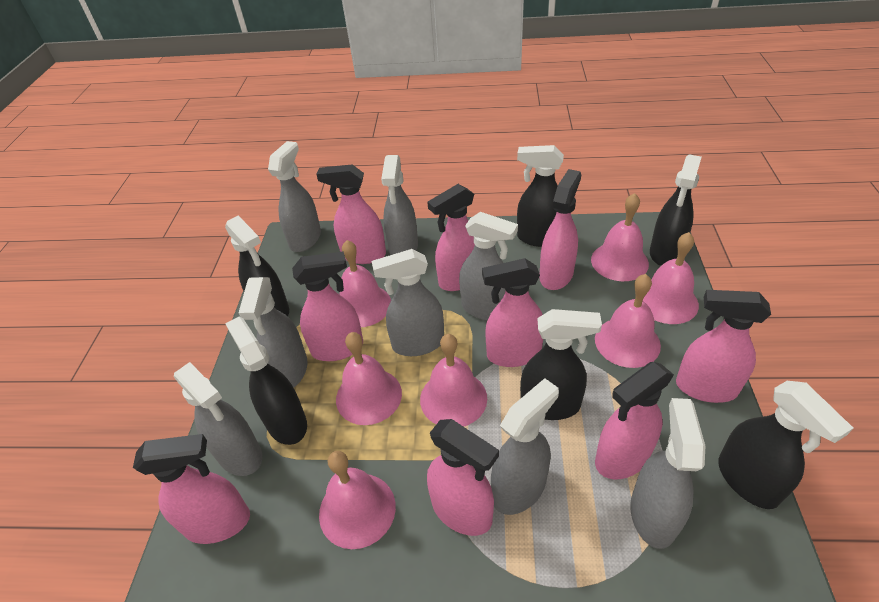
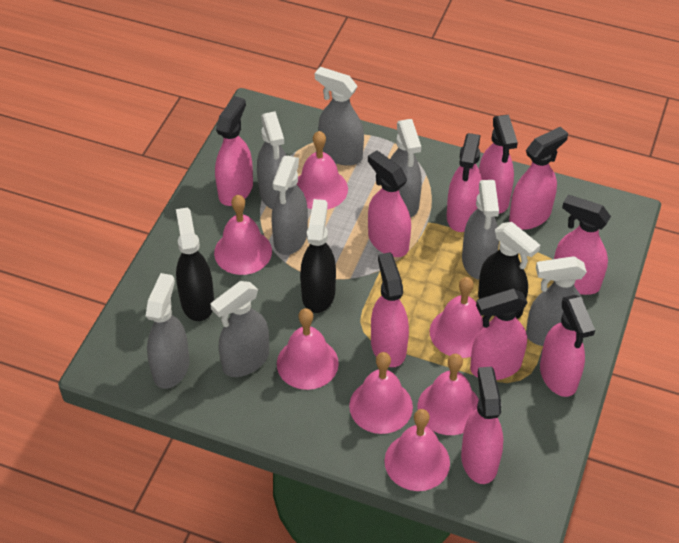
black spray bottle: [225,216,289,316] [225,317,307,445] [517,145,564,247] [520,309,602,420] [650,154,702,266] [718,381,853,509] = 6 -> [176,207,214,321] [300,199,336,313] [478,222,540,319] = 3
pink spray bottle: [133,434,250,544] [292,251,363,361] [316,164,386,264] [427,184,475,291] [427,419,499,536] [482,258,543,367] [539,169,581,290] [595,362,674,479] [676,290,771,403] = 9 -> [215,96,253,206] [368,150,411,257] [371,253,409,367] [447,133,482,232] [461,367,503,484] [470,289,528,380] [479,115,518,214] [509,127,568,230] [540,295,595,397] [554,195,611,295] = 10

